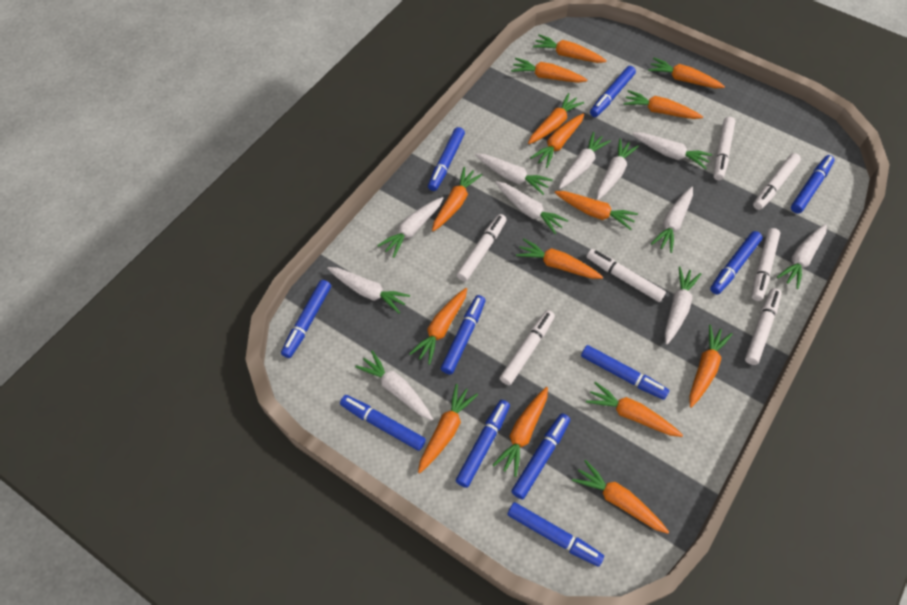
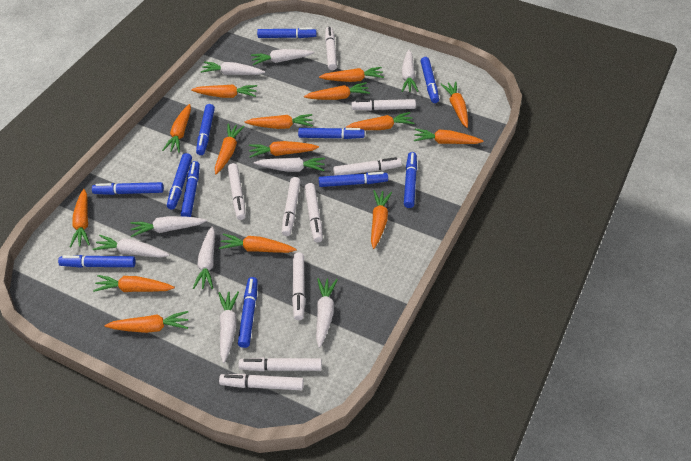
white carrot: [327,267,410,313] [355,350,433,420] [377,197,443,258] [475,154,553,195] [495,181,568,234] [559,132,611,189] [596,139,639,200] [632,132,712,169] [651,187,693,253] [665,266,701,345] [777,224,827,289] = 11 -> [93,235,170,258] [130,216,207,237] [193,226,215,289] [201,62,265,75] [218,291,239,363] [251,49,314,65] [254,157,325,172] [316,278,338,348] [402,49,419,92] = 9
white marker: [457,214,507,282] [500,310,555,385] [587,249,666,302] [714,117,735,180] [745,288,781,365] [751,228,780,301] [753,153,801,210] = 7 -> [219,374,304,390] [228,163,246,220] [239,357,322,371] [282,177,301,236] [292,252,305,320] [305,183,323,242] [325,27,337,70] [333,157,402,175] [352,99,416,111] = 9

